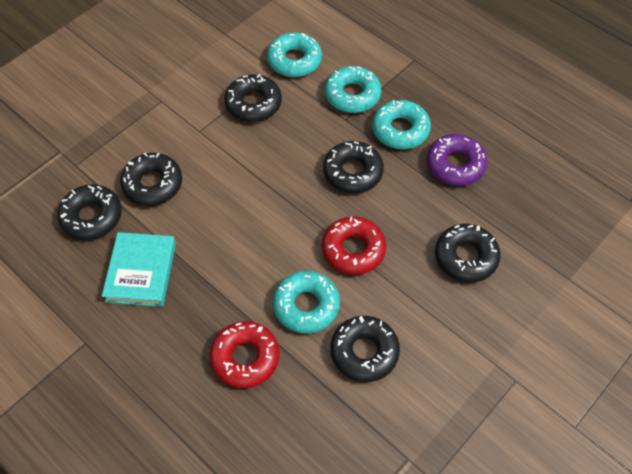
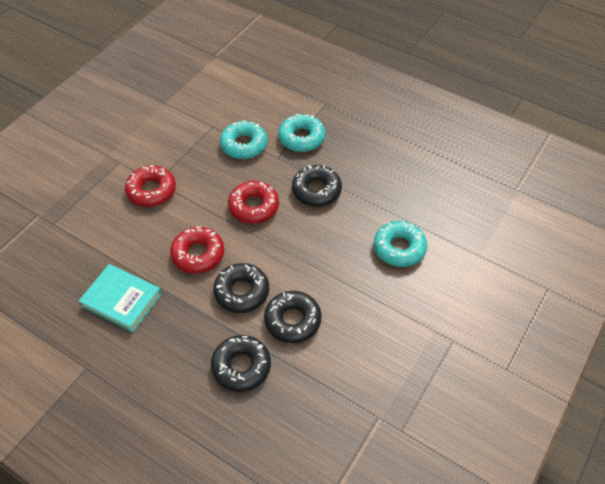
black donut: [57,184,122,240] [120,153,182,206] [224,74,282,122] [323,141,384,193] [330,316,400,382] [435,224,500,283] = 6 -> [211,335,271,392] [213,263,269,313] [264,291,321,343] [292,165,342,207] = 4
purple donut: [427,134,488,186] = 1 -> none = 0
red donut: [209,321,279,388] [322,216,386,275] = 2 -> [125,165,176,207] [170,227,224,274] [228,181,279,223] = 3
turquoise donut: [267,32,322,77] [273,271,340,334] [325,66,381,113] [372,100,431,149] = 4 -> [220,120,267,159] [278,114,325,152] [374,221,427,267] = 3

